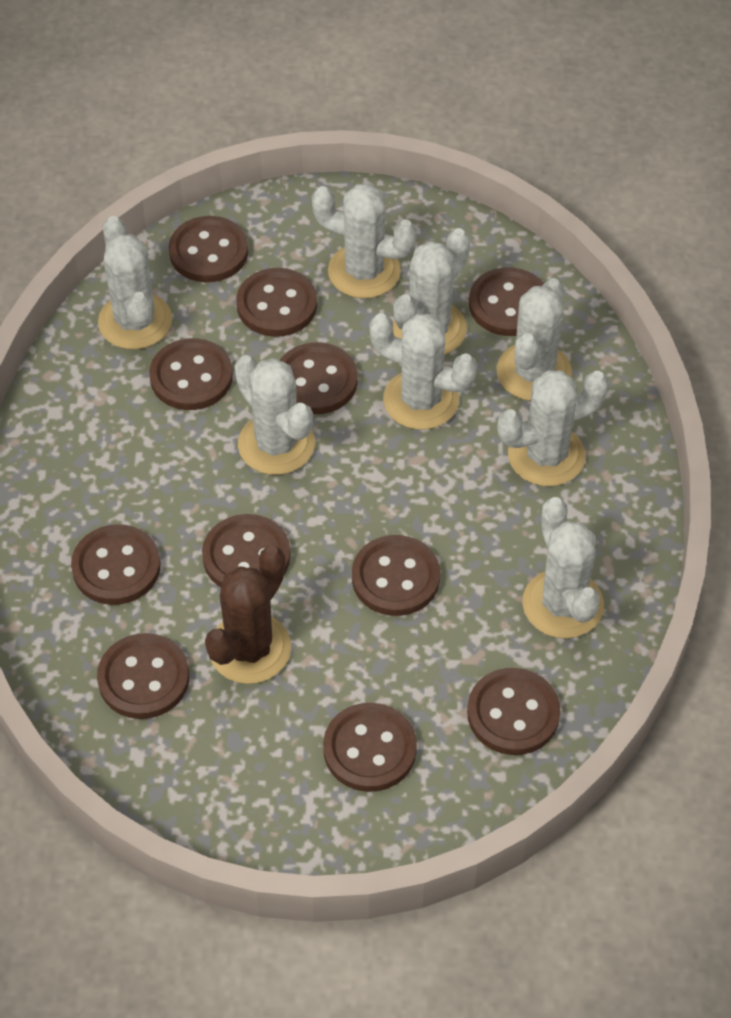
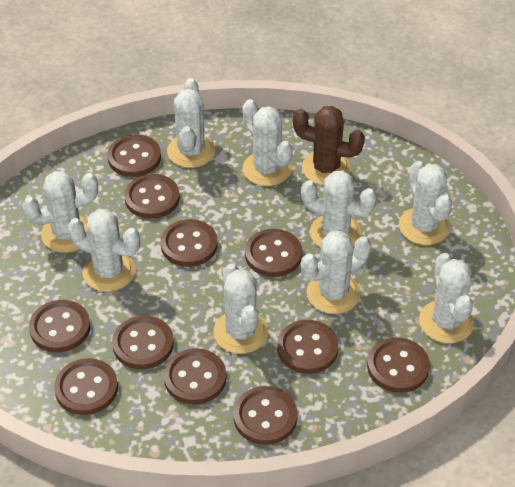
white cactus: [98,216,172,349] [234,355,315,475] [312,184,417,299] [369,313,477,430] [393,228,470,355] [496,278,572,401] [497,370,609,486] [522,497,604,639] = 8 -> [22,171,98,253] [68,209,140,292] [167,78,215,168] [213,263,269,354] [242,99,293,186] [301,171,377,248] [301,230,371,314] [399,161,452,245] [419,253,474,343] = 9

